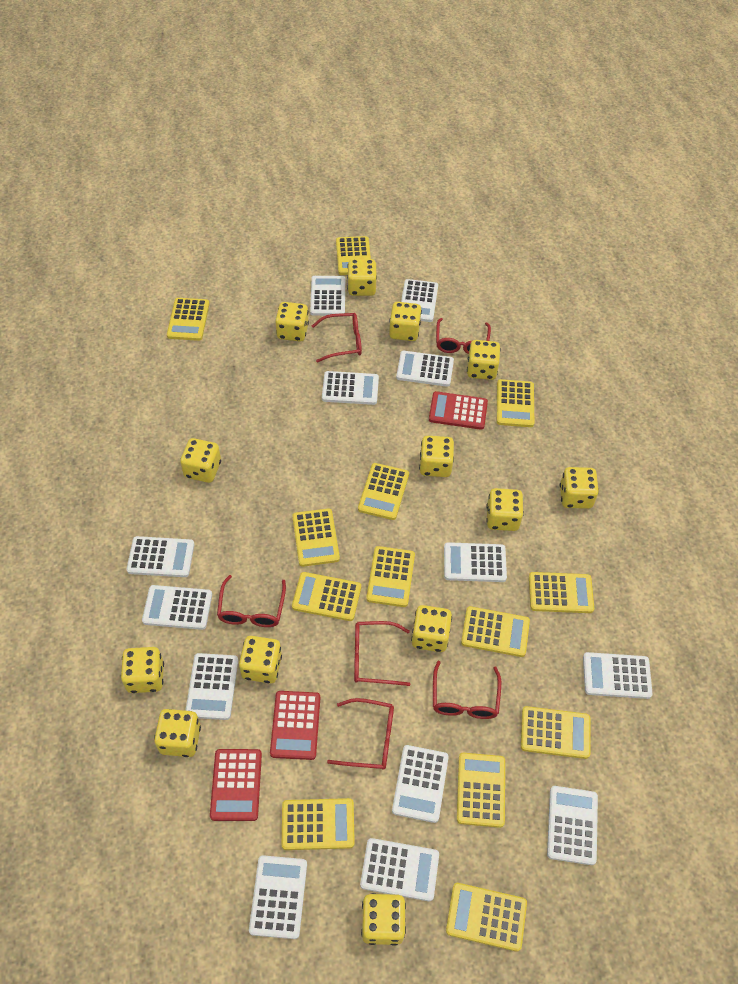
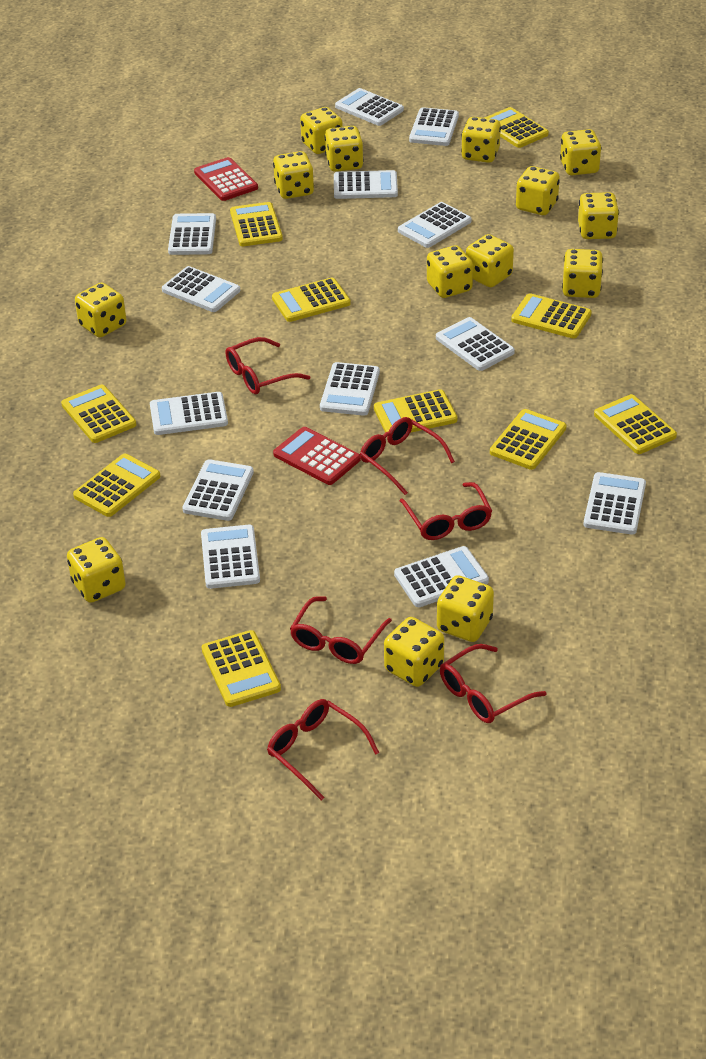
red calculator: [210,749,262,821] [270,691,320,760] [429,391,488,430] = 3 -> [194,157,258,201] [273,427,361,485] = 2
yellow calculator: [167,298,209,341] [282,798,355,850] [292,508,340,567] [292,572,361,621] [336,236,371,275] [358,463,409,520] [366,546,415,607] [446,883,527,952] [457,753,505,828] [461,606,530,657] [497,379,534,427] [521,706,590,759] [529,572,594,613] = 13 -> [61,384,136,443] [73,453,160,517] [202,630,281,707] [230,202,283,246] [272,278,351,322] [374,389,458,433] [484,107,549,148] [490,409,567,470] [511,293,592,339] [594,394,677,454] = 10
yellow dice: [121,647,164,693] [154,709,201,757] [180,438,221,483] [239,636,282,683] [275,302,309,341] [347,259,377,296] [361,893,406,945] [389,302,422,341] [411,605,452,652] [419,436,454,477] [467,340,501,380] [486,488,524,531] [560,467,599,509] = 13 -> [67,537,126,603] [75,282,126,337] [273,151,314,199] [300,107,343,154] [325,126,364,172] [384,617,444,687] [427,245,473,298] [437,575,494,642] [461,117,501,163] [466,234,514,287] [516,166,560,215] [560,129,601,175] [562,249,603,298] [578,192,619,239] = 14

